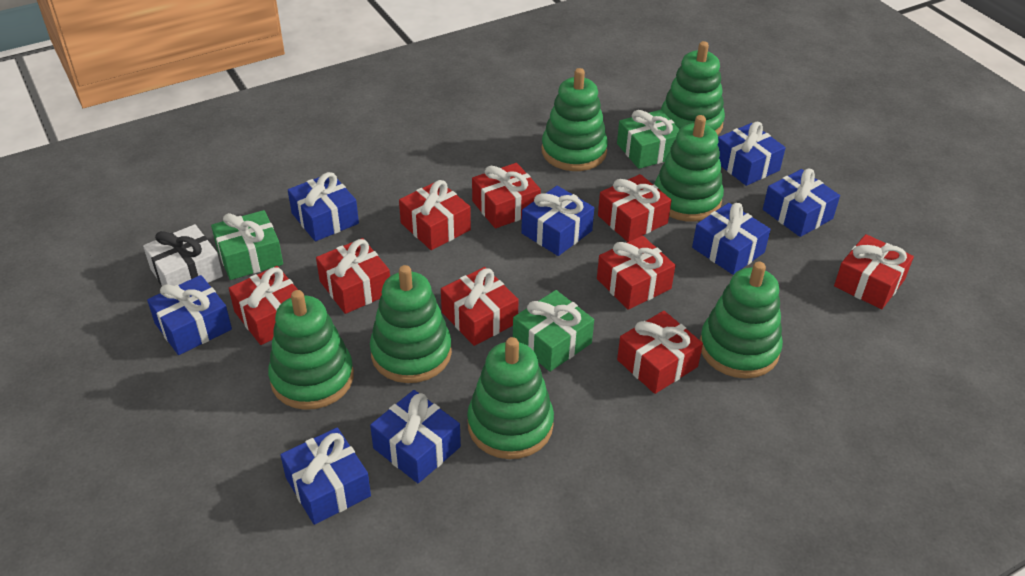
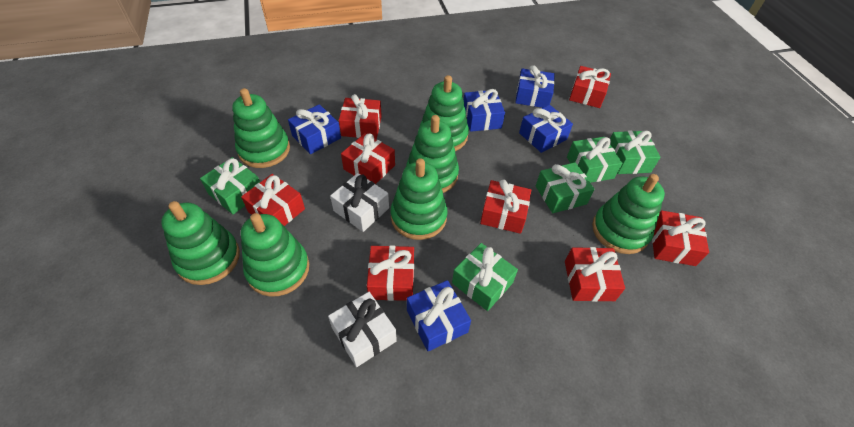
blue gift: [147,275,232,355] [281,427,371,525] [288,172,359,241] [370,390,461,483] [521,186,594,256] [692,203,771,275] [718,122,786,186] [763,169,840,237] = 8 -> [288,104,341,154] [407,280,471,351] [464,89,505,132] [515,65,555,108] [519,105,573,153] = 5
green gift: [211,210,283,280] [513,290,594,372] [617,110,680,169] = 3 -> [200,157,260,215] [452,243,518,311] [536,162,595,213] [567,137,622,183] [610,131,660,174] = 5
red gift: [229,266,298,345] [316,238,390,314] [399,180,471,250] [441,267,519,346] [472,163,541,228] [597,236,675,310] [598,174,672,242] [617,311,703,394] [834,234,914,309] = 9 -> [241,174,305,226] [339,94,382,139] [341,133,395,184] [367,245,414,301] [480,179,531,234] [565,247,625,302] [569,66,611,108] [652,210,709,266] = 8
white gift: [143,224,223,286] = 1 -> [328,292,397,367] [330,173,389,232] = 2

